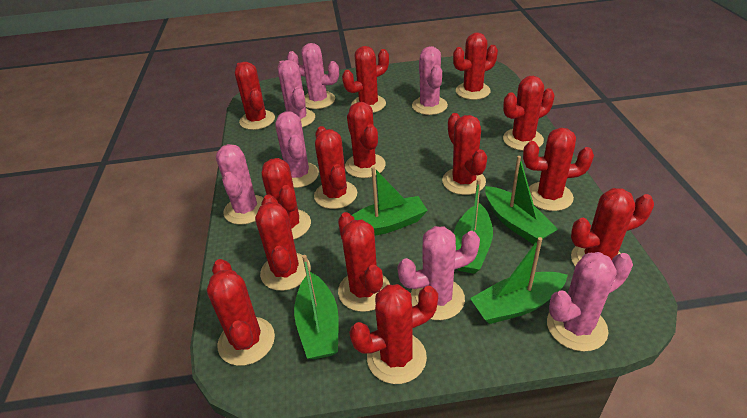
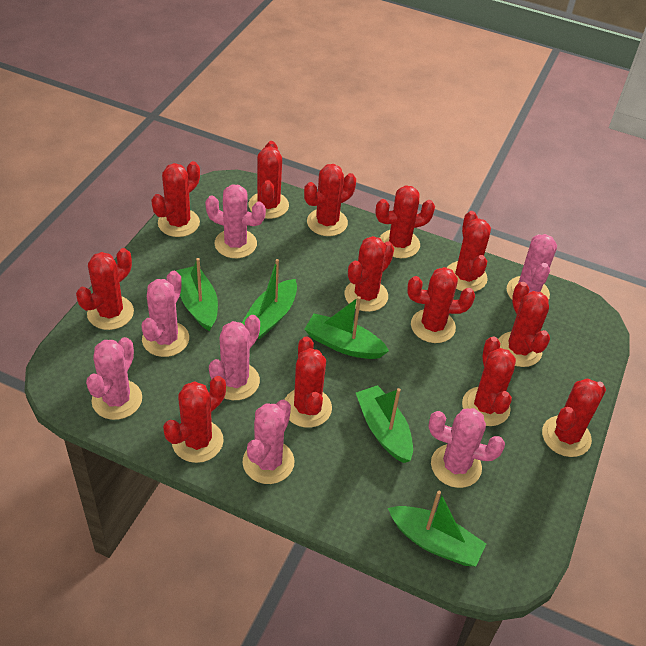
red cactus: [207,259,275,366] [235,62,275,130] [255,194,311,291] [262,158,311,239] [314,126,357,209] [338,212,390,312] [342,46,389,113] [345,102,386,178] [349,284,438,384] [442,113,487,195] [453,32,498,100] [503,76,555,151] [523,128,594,211] [571,188,654,266] = 14 -> [76,248,134,330] [151,161,200,237] [163,376,226,463] [248,141,289,219] [284,337,332,428] [304,164,356,236] [344,236,394,312] [375,185,435,258] [407,267,475,343] [447,211,491,292] [462,336,516,426] [498,282,550,367] [542,378,606,457] = 13

